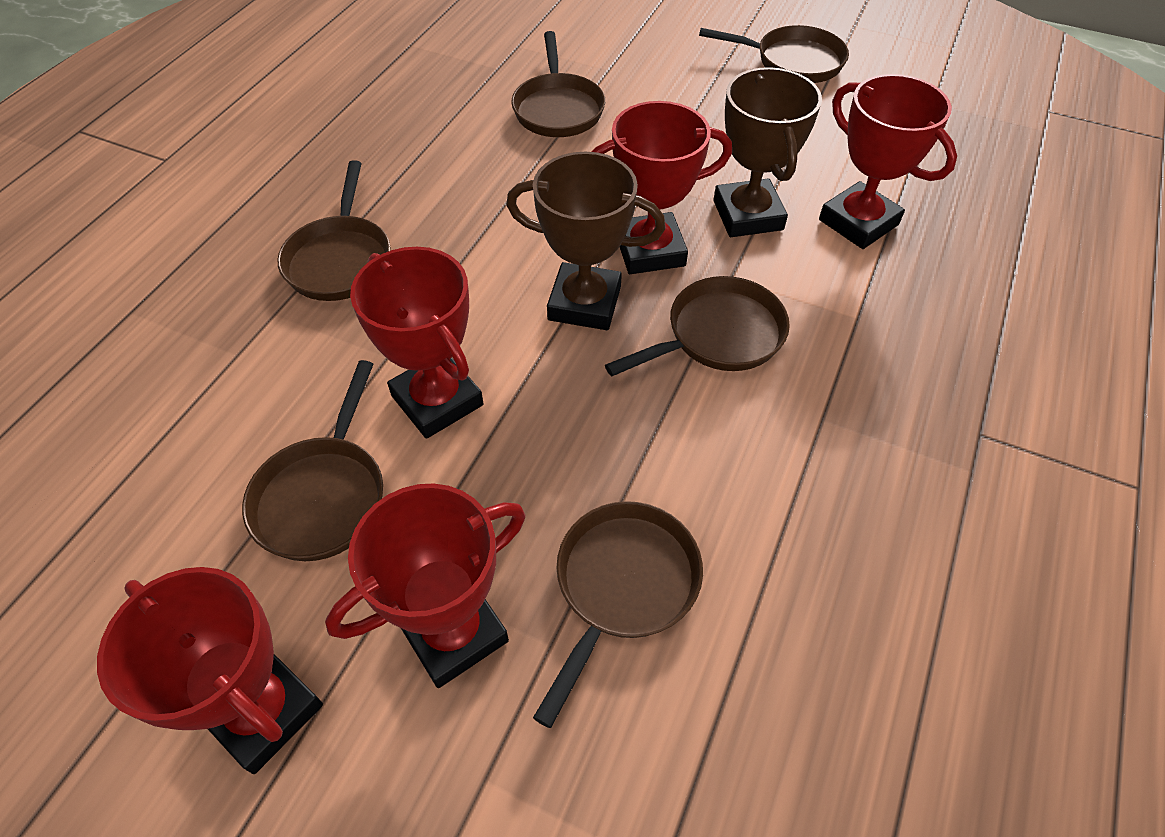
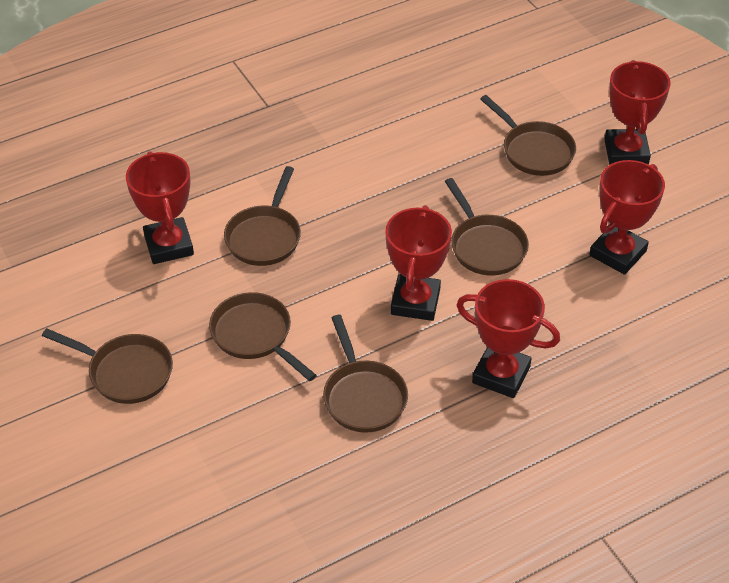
brown trophy: [506,152,666,330] [713,67,822,237] = 2 -> none = 0

